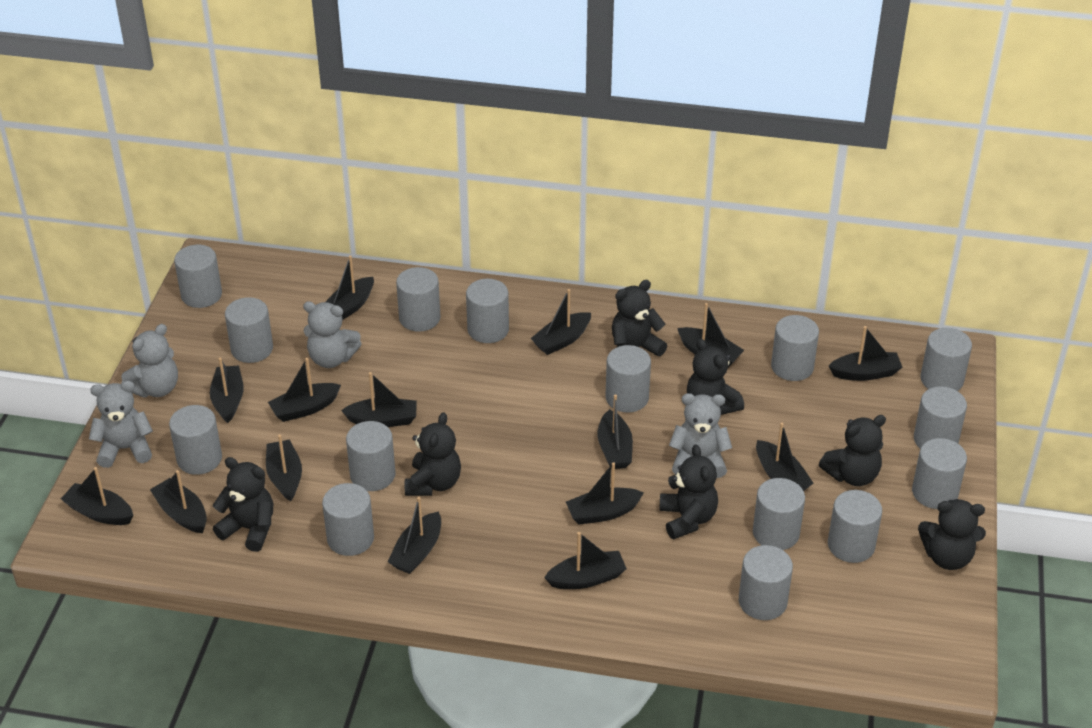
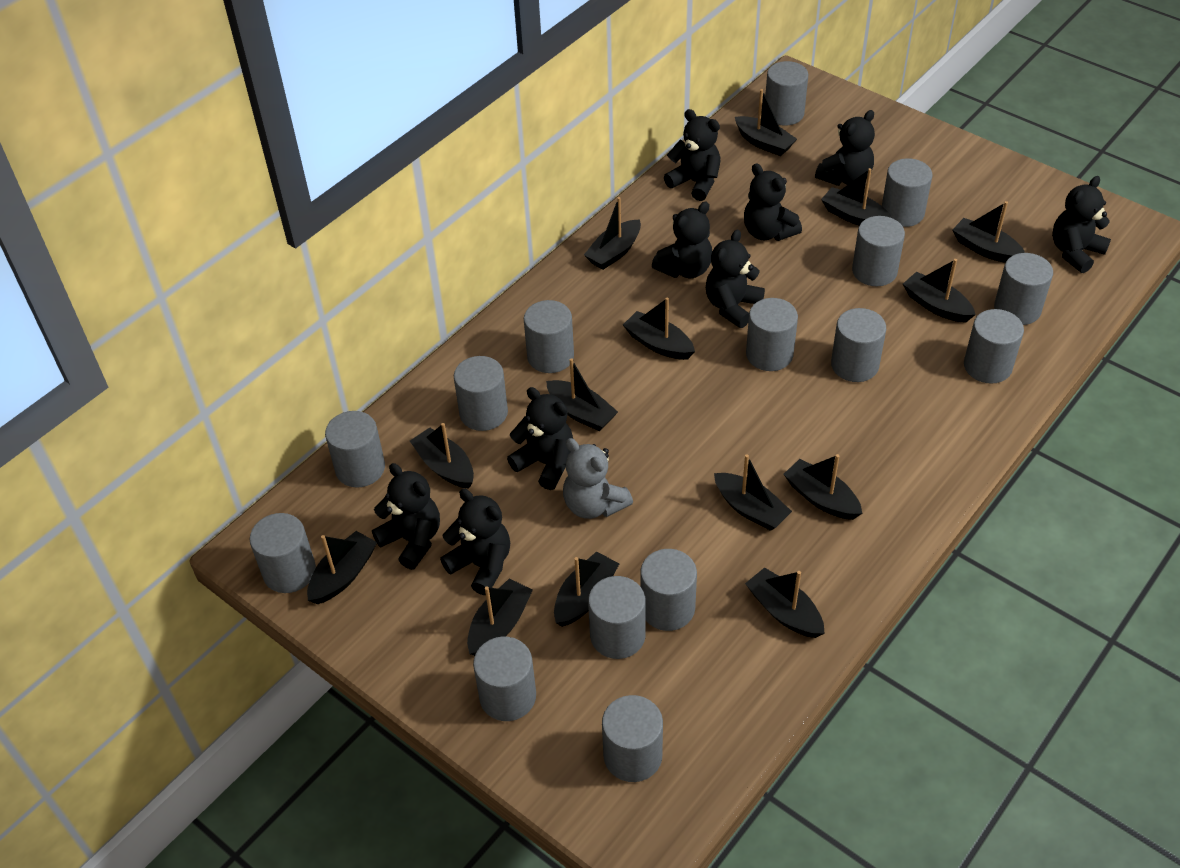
black boat: [61,467,133,525] [150,470,207,533] [210,358,244,423] [266,435,302,501] [268,358,341,422] [326,255,374,320] [341,372,417,427] [388,497,441,574] [531,289,591,355] [544,532,627,589] [566,462,644,525] [597,394,633,469] [677,303,744,368] [756,423,813,491] [829,326,902,381] = 15 -> [307,531,377,604] [410,423,474,489] [467,578,533,656] [546,358,618,431] [554,551,619,627] [584,197,641,270] [623,297,695,360] [714,454,792,531] [735,89,797,156] [745,567,824,638] [784,454,862,520] [821,168,892,225] [903,259,976,323] [952,201,1025,263] = 14
black teddy bear: [213,457,273,552] [405,412,461,496] [612,280,667,356] [659,444,718,539] [687,338,744,415] [819,415,886,486] [918,499,986,570] = 7 -> [372,463,440,570] [440,489,510,595] [507,387,573,490] [652,202,712,278] [664,109,721,201] [706,229,765,328] [744,163,802,241] [815,110,875,186] [1052,176,1111,273] = 9
grey teddy bear: [89,381,153,468] [121,324,178,398] [303,301,362,368] [669,393,732,478] = 4 -> [563,438,633,519] = 1

